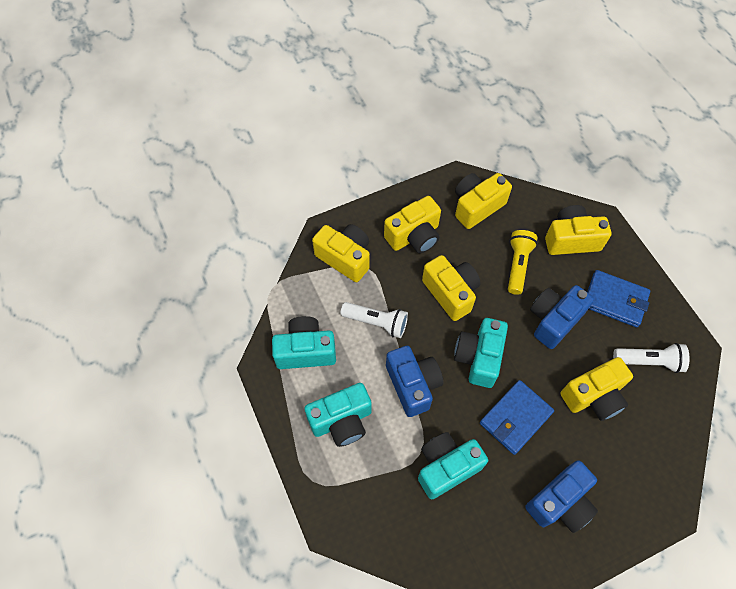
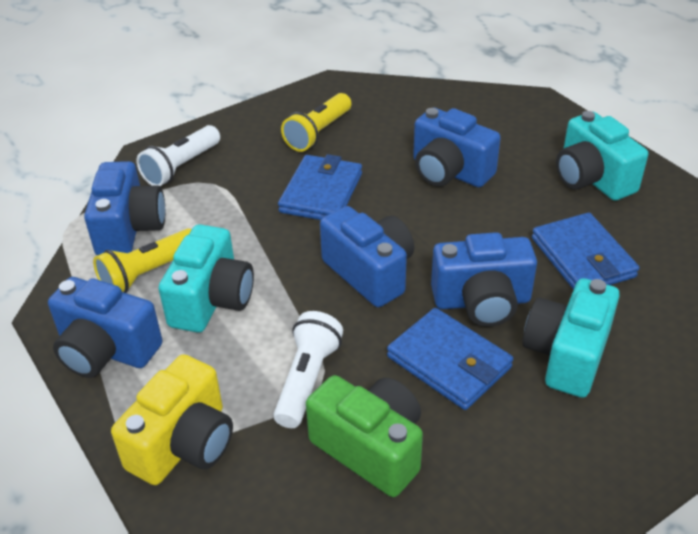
blue camera: [386,346,444,417] [525,460,598,533] [530,285,594,349] = 3 -> [48,277,162,378] [84,161,165,256] [320,206,414,307] [413,108,501,187] [431,232,537,327] = 5
blue wallet: [480,380,554,455] [587,270,650,328] = 2 -> [278,154,362,220] [387,308,513,410] [532,213,639,290] = 3
green camera: none = 0 -> [306,375,423,497] = 1
turquoise camera: [272,316,336,369] [304,383,372,447] [418,432,488,499] [454,318,508,388] = 4 -> [159,224,254,333] [523,278,620,398] [556,111,648,201] = 3
yellow camera: [312,224,370,282] [384,196,441,253] [422,255,481,321] [455,173,512,229] [545,205,612,255] [561,357,633,421] = 6 -> [111,354,233,485] = 1
yellow flashlight: [508,230,538,295] = 1 -> [93,228,192,293] [281,93,351,152] = 2

